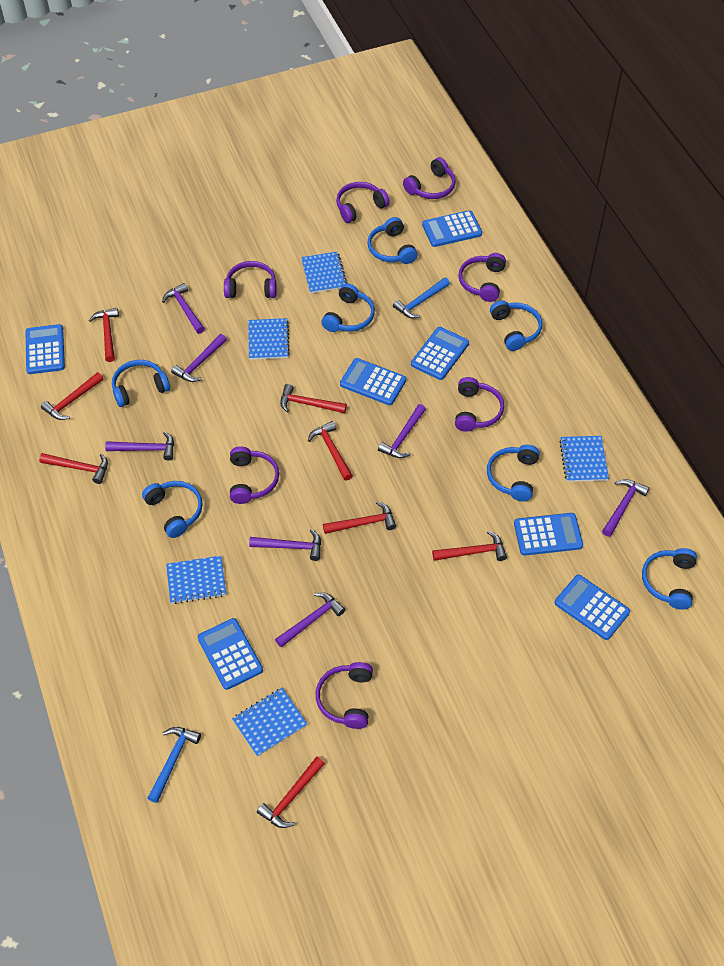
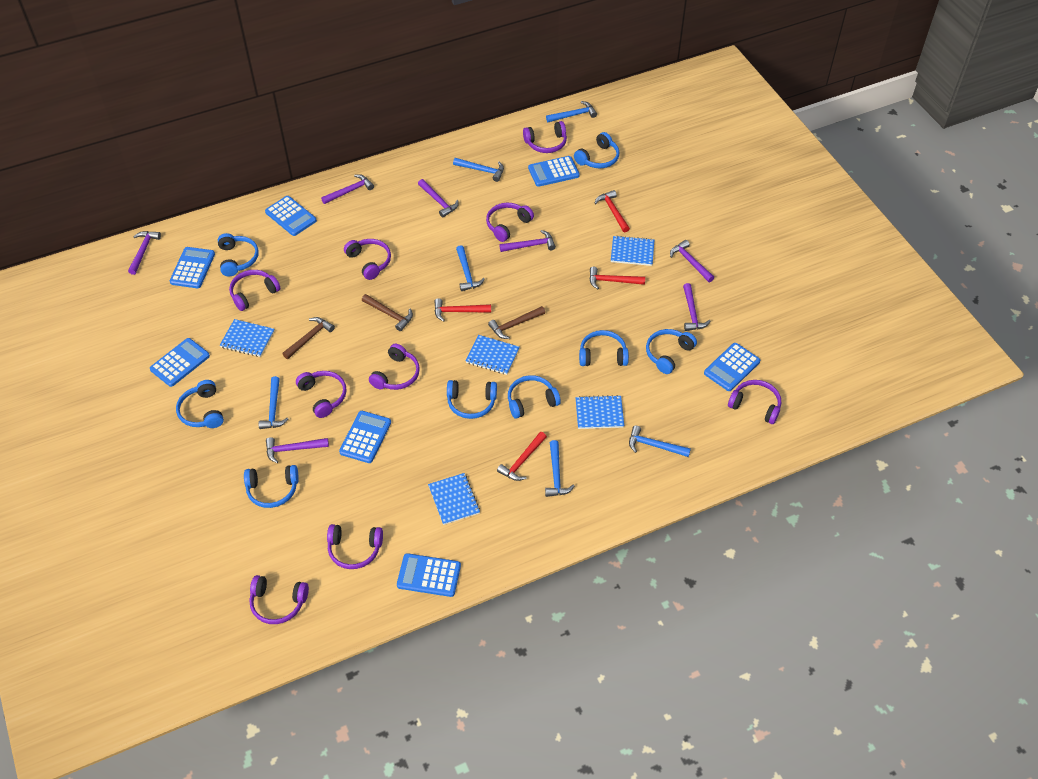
blue hammer: [148,727,201,803] [393,277,450,318] = 2 -> [259,376,288,429] [453,158,504,182] [456,245,485,291] [545,440,575,497] [546,101,597,122] [629,426,691,457] = 6
blue headphones: [112,360,170,407] [142,481,202,538] [321,283,375,332] [367,217,418,264] [487,445,540,501] [490,300,542,351] [642,548,697,610] = 7 -> [176,380,224,428] [218,233,259,276] [244,465,299,508] [447,380,497,419] [508,375,561,419] [574,132,619,168] [579,330,629,366] [646,329,697,374] = 8
brown hammer: none = 0 -> [282,317,335,359] [362,294,413,331] [488,306,545,339] = 3
purple headphones: [224,261,277,298] [230,446,279,504] [316,662,373,729] [336,182,390,223] [403,157,456,199] [455,377,504,432] [459,253,506,302] = 7 -> [229,270,280,311] [249,575,309,624] [296,371,346,418] [327,524,383,569] [344,239,391,280] [369,344,420,390] [486,203,534,242] [523,121,567,153] [728,380,781,424] = 9
red hammer: [39,453,108,484] [41,372,103,420] [89,308,119,362] [257,757,325,828] [280,384,347,413] [308,421,353,481] [323,501,396,534] [432,531,507,561] = 8 -> [434,298,491,322] [497,432,547,481] [589,267,645,289] [595,190,630,232] = 4

